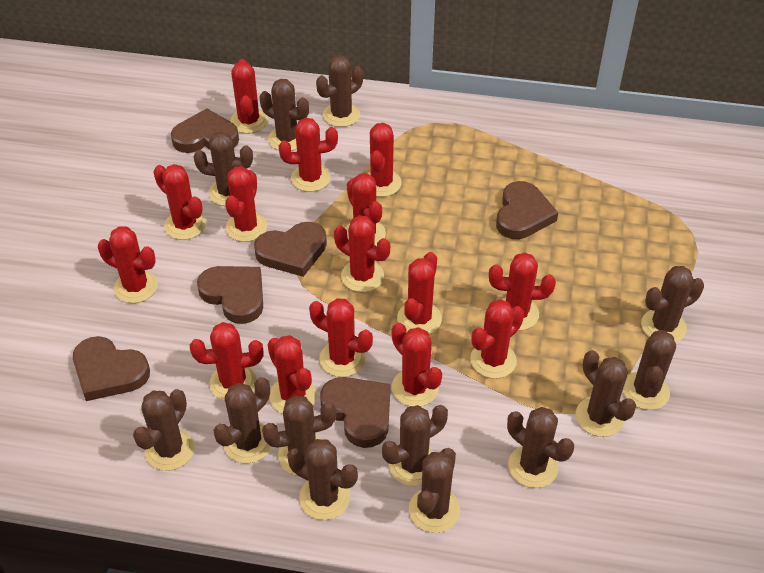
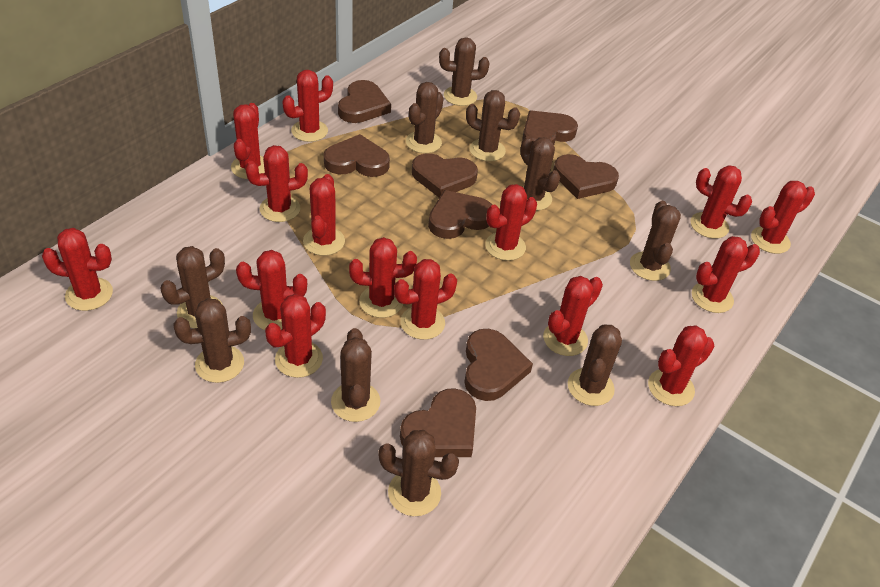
brown cactus: [133,389,195,471] [194,132,253,206] [213,377,271,463] [260,79,309,151] [262,395,336,476] [287,439,358,520] [316,55,363,127] [382,405,448,486] [409,448,460,533] [507,407,574,488] [576,350,637,437] [623,330,676,410] [641,266,704,343] = 13 -> [160,246,225,329] [173,298,251,383] [331,328,380,422] [379,430,459,516] [406,82,444,153] [439,37,489,106] [466,90,520,161] [520,136,560,211] [568,324,622,406] [630,201,681,281] = 10
brown heart: [73,336,150,401] [171,108,239,153] [197,266,263,324] [254,222,327,277] [320,377,390,448] [496,181,558,239] = 6 -> [324,134,390,177] [338,80,391,123] [400,388,476,457] [412,153,478,198] [428,190,492,239] [464,329,533,401] [522,110,578,145] [553,154,619,199] = 8

